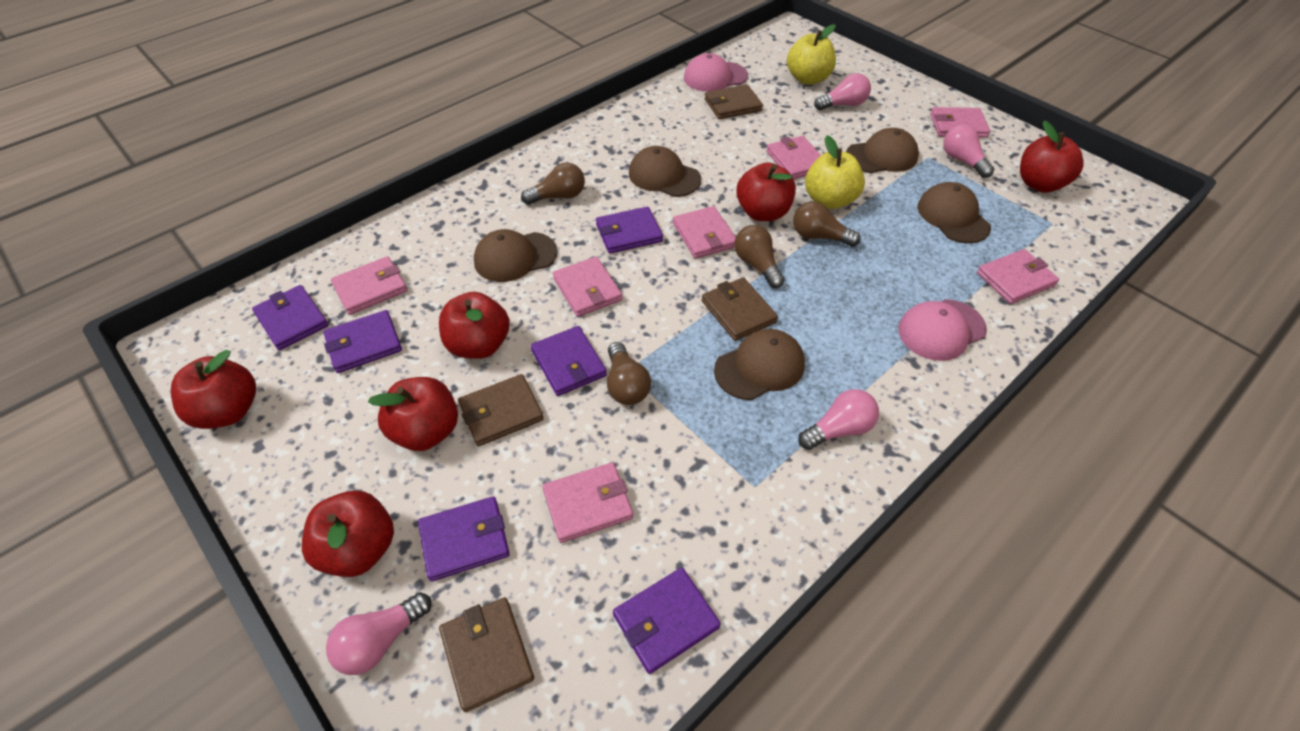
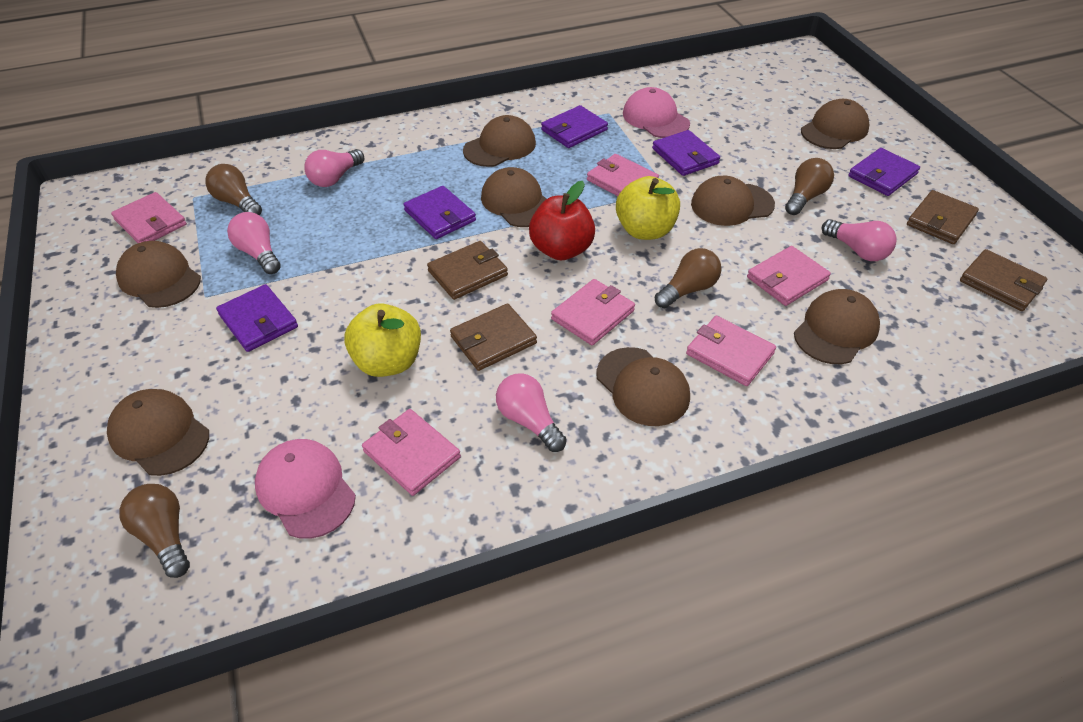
brown cap: [474,229,558,282] [629,146,701,197] [714,329,805,400] [846,128,919,173] [917,182,991,243] = 5 -> [107,389,209,476] [116,241,201,308] [463,115,536,167] [481,167,546,227] [596,347,690,426] [691,176,775,226] [794,289,880,364] [801,99,869,149] = 8
pink wallet: [331,256,407,315] [542,462,633,543] [553,257,622,317] [673,206,736,259] [766,136,821,179] [930,107,990,138] [977,249,1059,304] = 7 -> [111,192,187,243] [362,409,461,496] [551,279,635,345] [587,154,659,196] [686,316,776,386] [747,246,831,306] = 6
purple wallet: [252,285,328,350] [324,310,402,373] [418,496,510,581] [531,326,607,396] [596,207,663,254] [613,567,721,674] = 6 -> [216,284,298,352] [403,186,476,239] [541,105,608,148] [652,130,720,176] [848,148,920,196] = 5
red apple: [171,350,256,429] [302,491,394,577] [368,377,458,451] [439,292,510,359] [736,162,796,221] [1020,121,1084,193] = 6 -> [529,181,595,260] = 1

